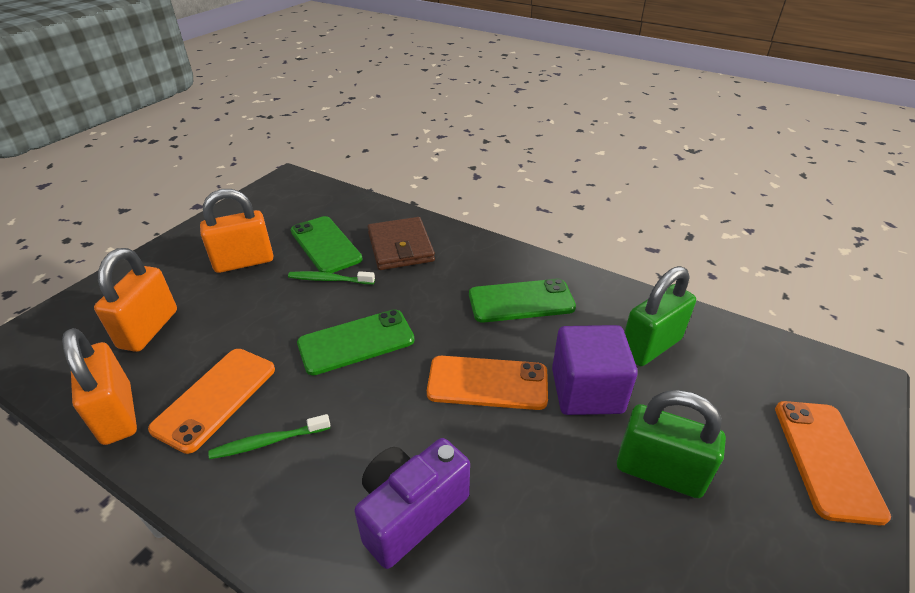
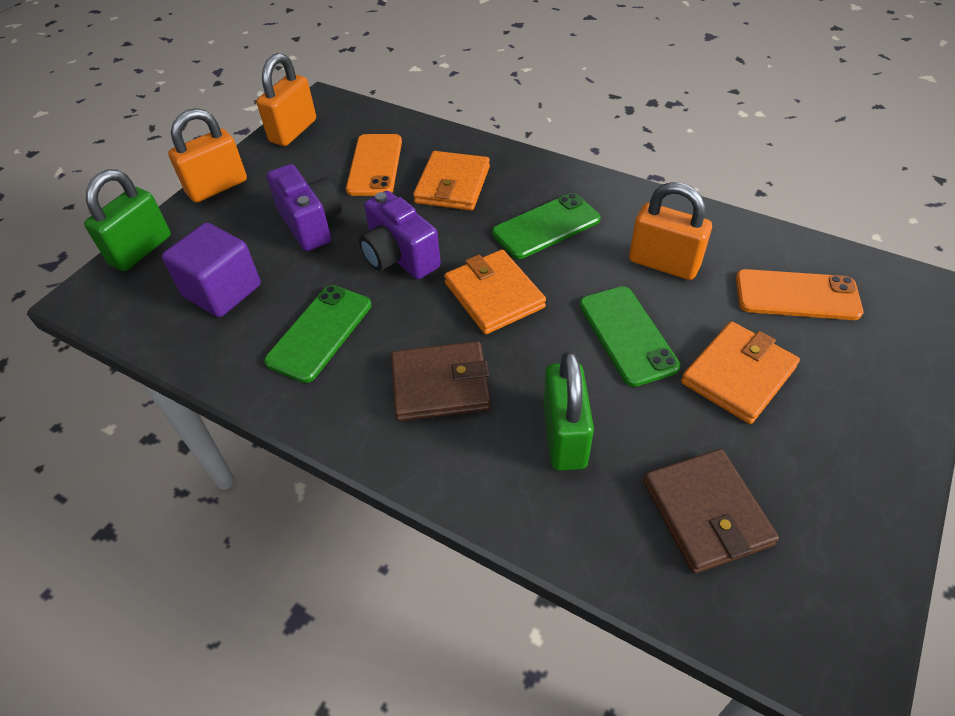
brown wallet: [368,217,435,270] = 1 -> [391,341,491,421] [643,449,779,574] = 2
green toothbrush: [208,414,330,459] [288,271,375,284] = 2 -> none = 0
orange phone: [148,349,275,454] [427,356,548,410] [775,401,891,525] = 3 -> [346,134,402,196] [736,269,863,320] = 2
orange wallet: none = 0 -> [413,151,490,211] [444,249,546,334] [681,321,800,424] = 3
purple camera: [355,438,470,569] = 1 -> [267,164,342,251] [359,191,441,279] = 2

